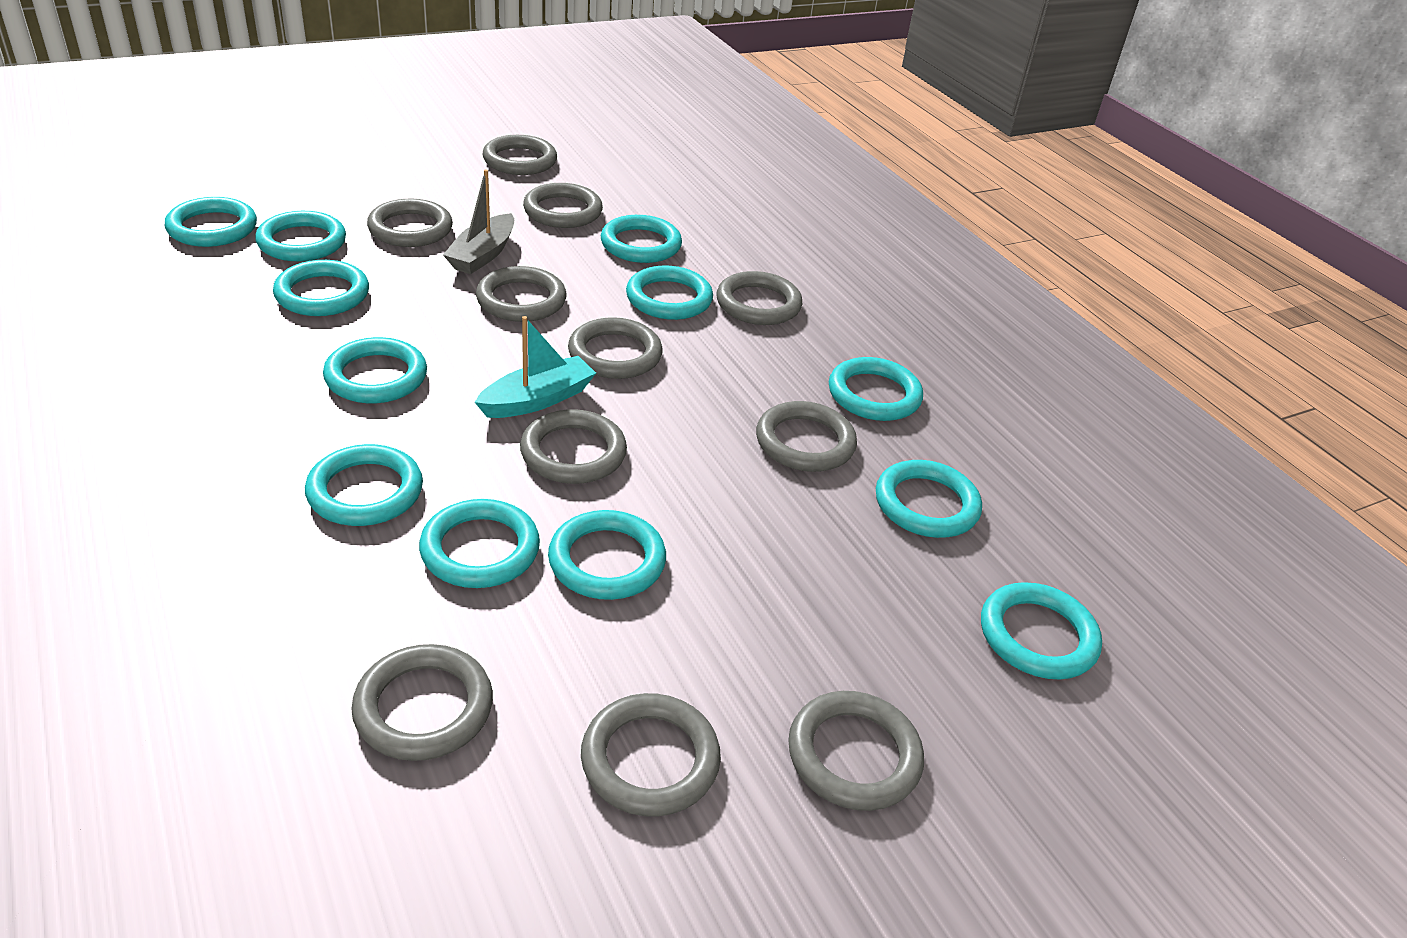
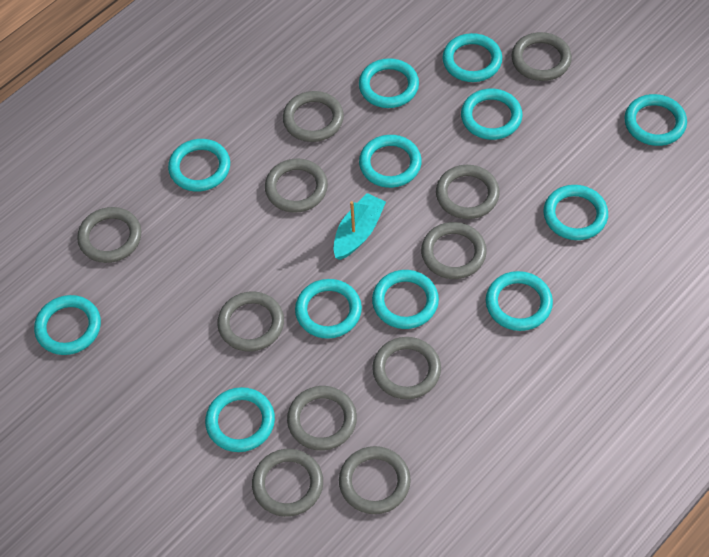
grey boat: [443,169,514,274] = 1 -> none = 0

